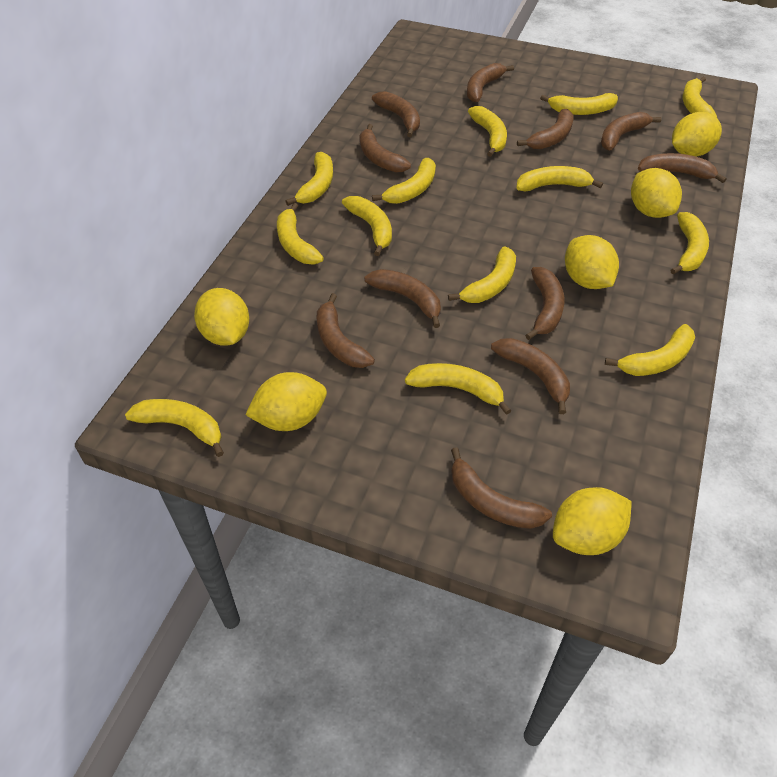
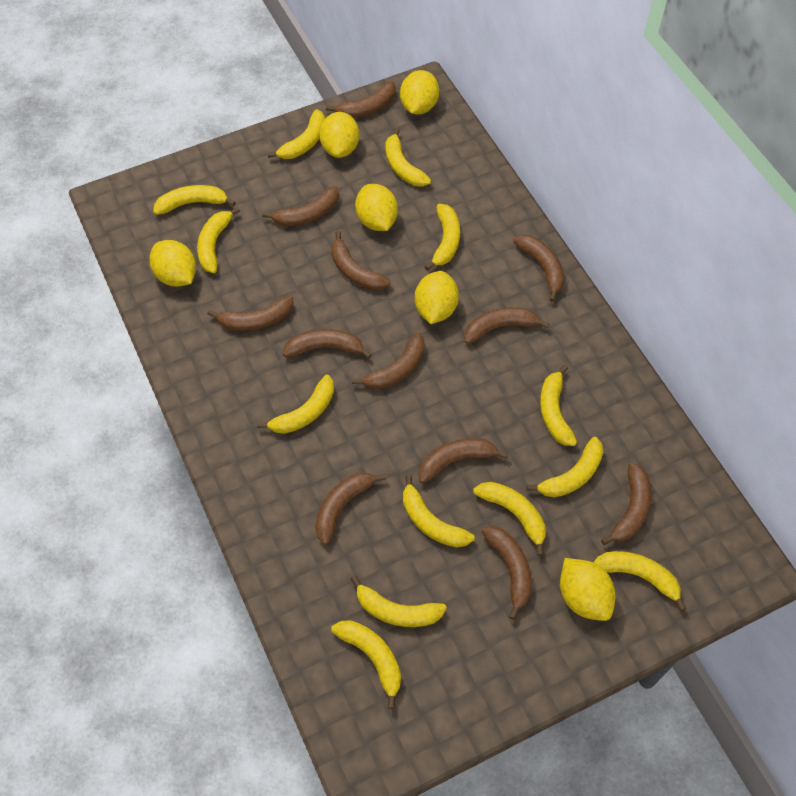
brown banana: [317,293,375,368] [359,124,411,173] [364,269,441,328] [372,91,420,137] [451,447,552,529] [467,63,514,102] [491,338,570,414] [517,109,574,150] [525,267,564,340] [601,112,662,150] [638,153,727,183] = 11 -> [207,296,293,331] [262,186,339,226] [283,329,372,359] [315,472,386,545] [326,81,396,118] [331,231,390,290] [352,332,425,389] [418,438,508,483] [464,307,549,344] [482,526,532,620] [513,235,564,302] [601,463,651,545] = 12

